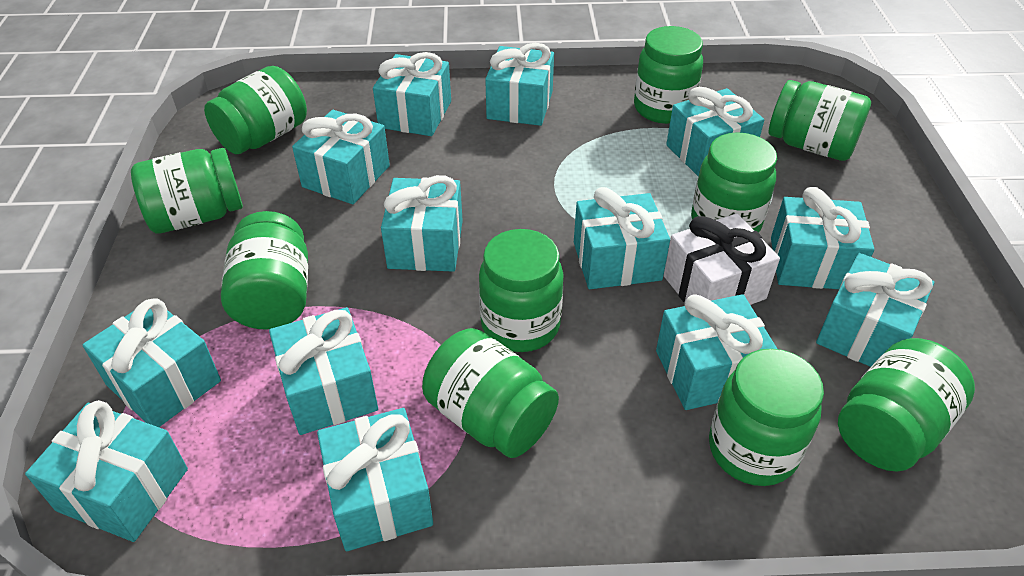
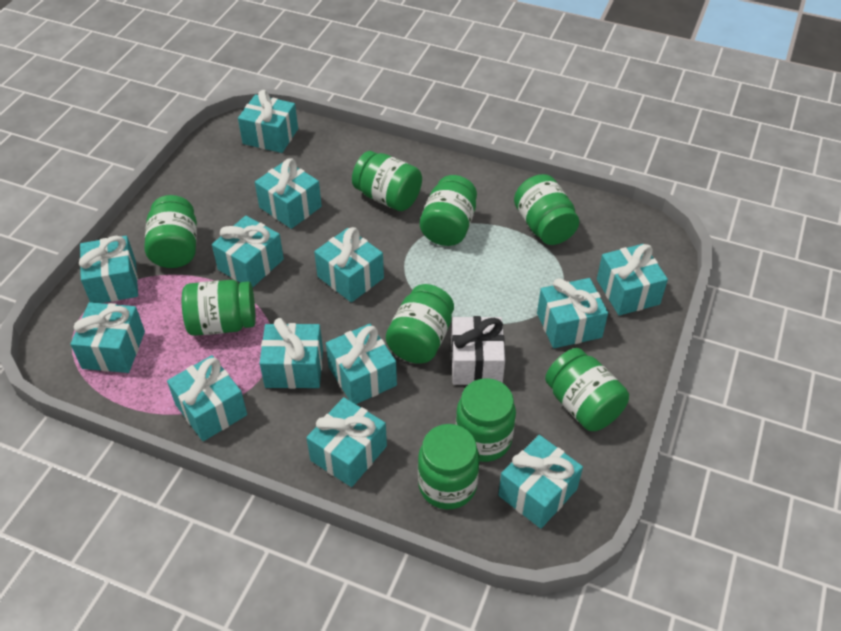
green jar: [131,148,243,233] [204,66,307,154] [221,211,308,329] [422,328,559,458] [479,229,564,352] [634,26,703,124] [691,132,777,233] [709,349,824,486] [769,80,871,161] [838,338,975,471] = 10 -> [144,195,197,268] [182,280,256,336] [352,151,422,211] [386,284,454,364] [418,424,480,509] [420,175,477,246] [456,378,516,462] [514,174,579,245] [545,348,629,431] = 9

